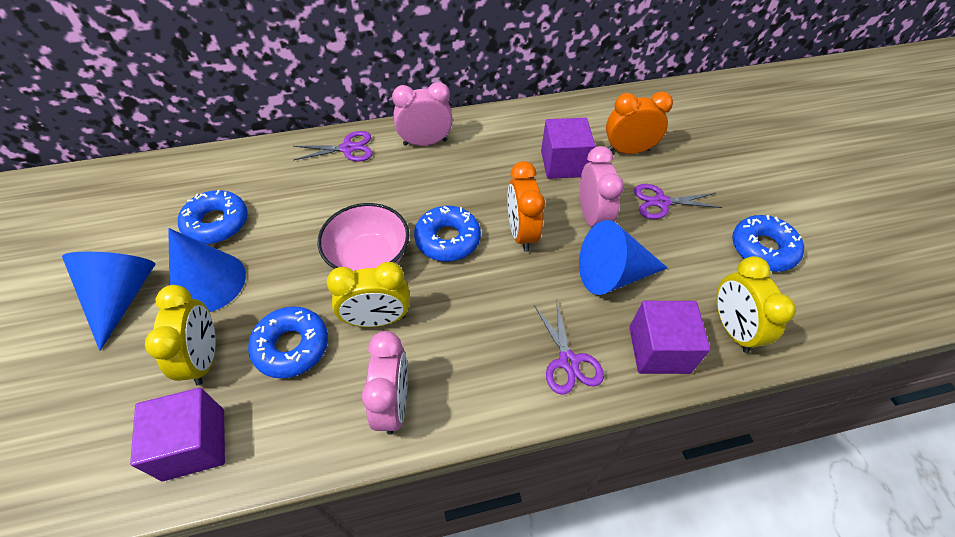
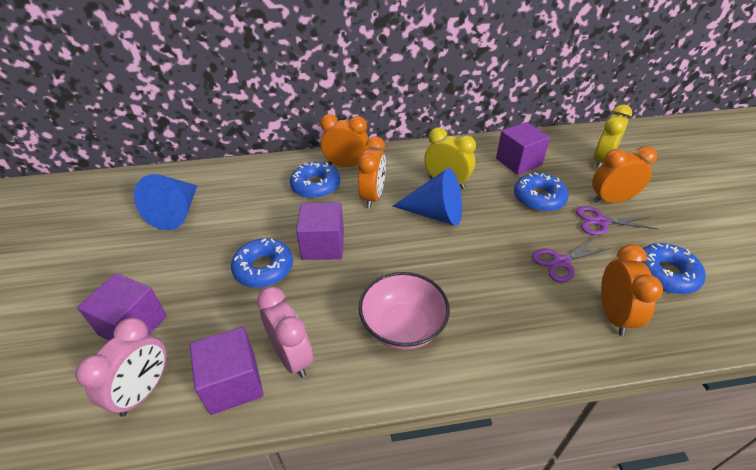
blue cone: [62,252,156,351] [168,228,246,312] [579,220,668,295] = 3 -> [134,174,197,230] [393,168,462,226] = 2
orange clock: [507,161,545,252] [606,91,673,154] = 2 -> [320,114,369,167] [358,136,386,208] [592,146,657,203] [601,244,663,336] = 4
pink clock: [362,331,408,435] [392,82,453,146] [580,146,624,227] = 3 -> [75,317,166,417] [257,287,313,378] = 2
purple cube: [130,388,225,481] [541,118,595,179] [629,301,710,374] = 3 -> [77,273,167,341] [190,327,264,415] [296,202,344,260] [496,122,550,175] = 4
purple scissors: [293,131,373,162] [534,299,604,395] [634,184,722,219] = 3 -> [532,238,610,283] [576,206,658,235] = 2
yellow clock: [145,285,215,386] [326,262,410,327] [716,256,796,353] = 3 -> [424,127,476,189] [593,104,632,169] = 2

